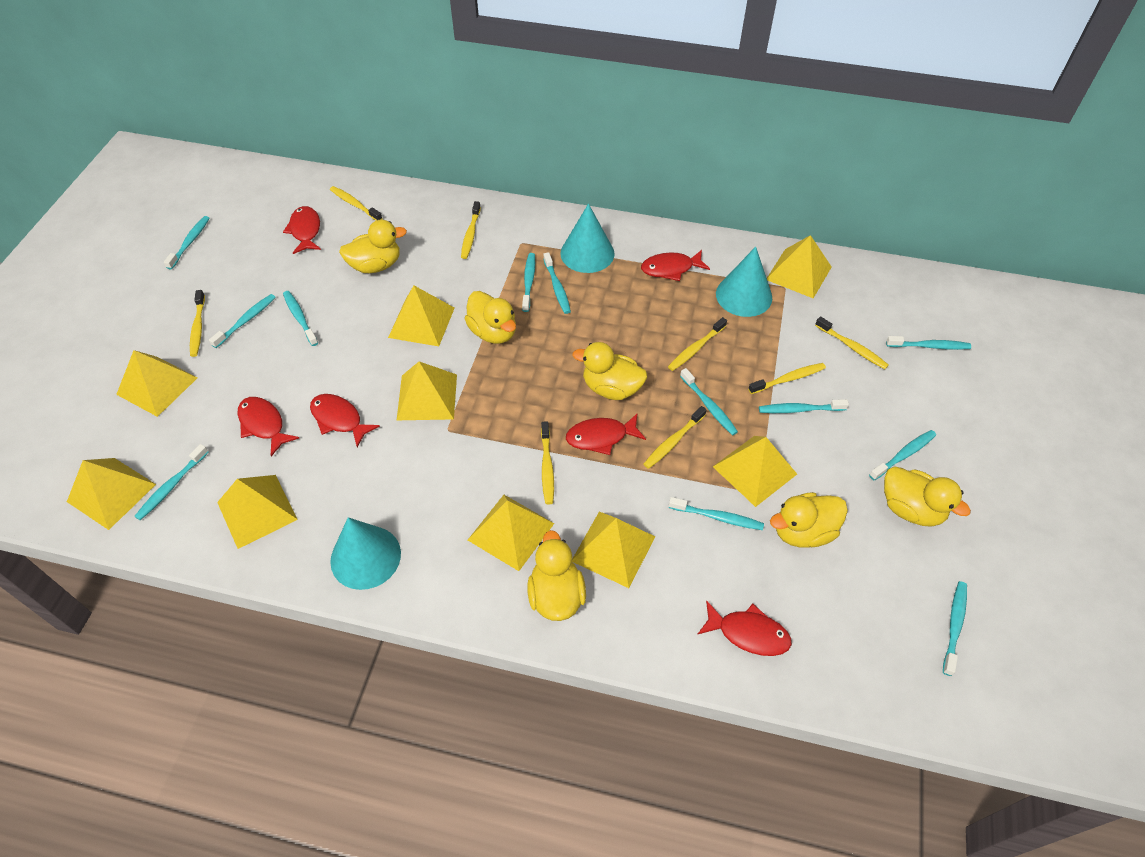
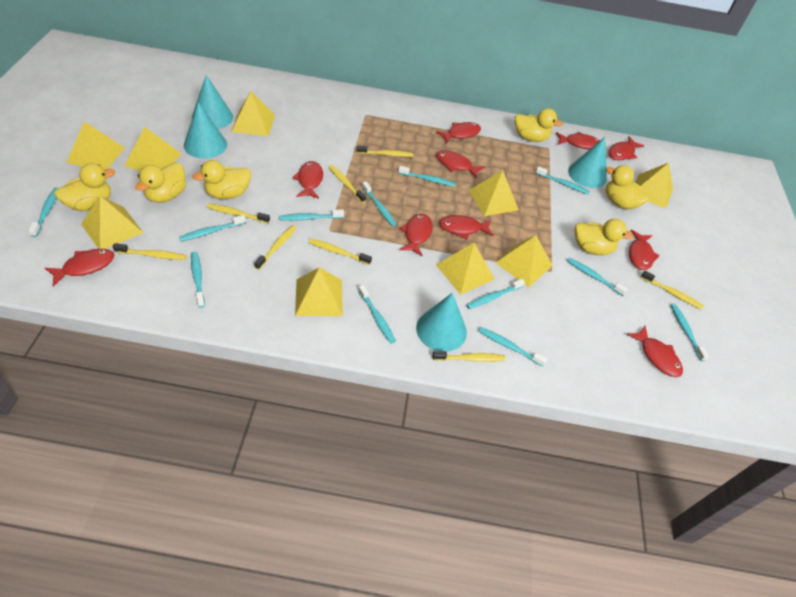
red fish: [238,397,299,456] [283,206,321,254] [310,394,380,447] [566,413,646,455] [641,250,710,281] [697,600,792,656] = 6 -> [45,249,114,286] [292,161,323,199] [400,214,433,256] [436,122,481,144] [436,150,485,178] [439,215,494,239] [556,132,600,149] [609,136,644,160] [627,326,683,377] [629,230,660,270] = 10
turquoise cone: [330,517,401,590] [560,204,614,273] [716,247,772,317] = 3 -> [184,103,227,159] [192,75,233,129] [416,293,467,352] [568,137,607,188] = 4

